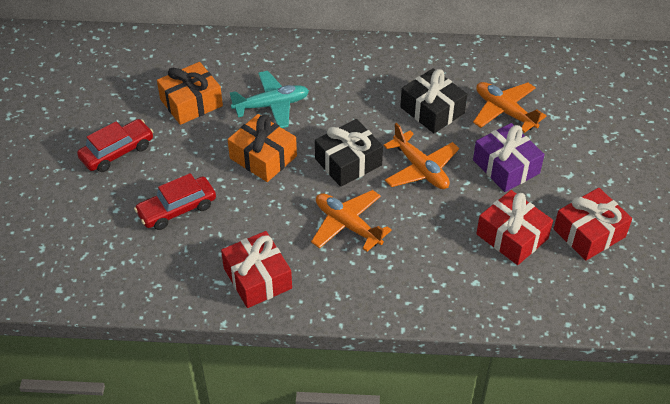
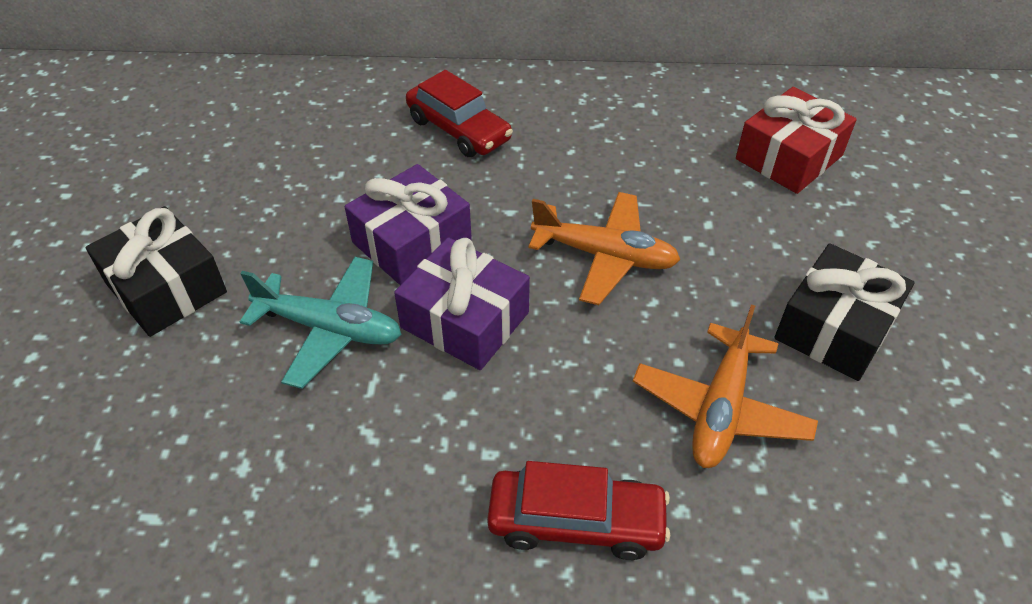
orange gift: [157,62,223,125] [228,114,297,182] = 2 -> none = 0
orange plane: [311,190,392,252] [383,123,459,189] [473,82,546,133] = 3 -> [528,192,680,305] [633,305,818,468] = 2
purple gift: [473,123,545,192] = 1 -> [345,164,472,285] [394,237,530,370] = 2
red gift: [221,231,292,308] [476,190,553,265] [554,188,632,261] = 3 -> [736,87,857,194] = 1

